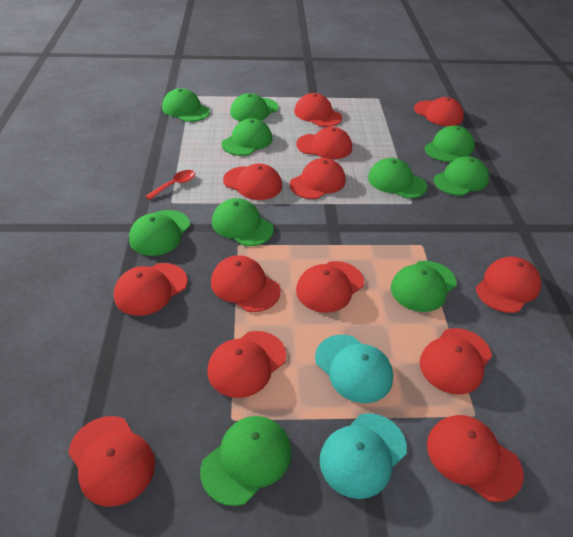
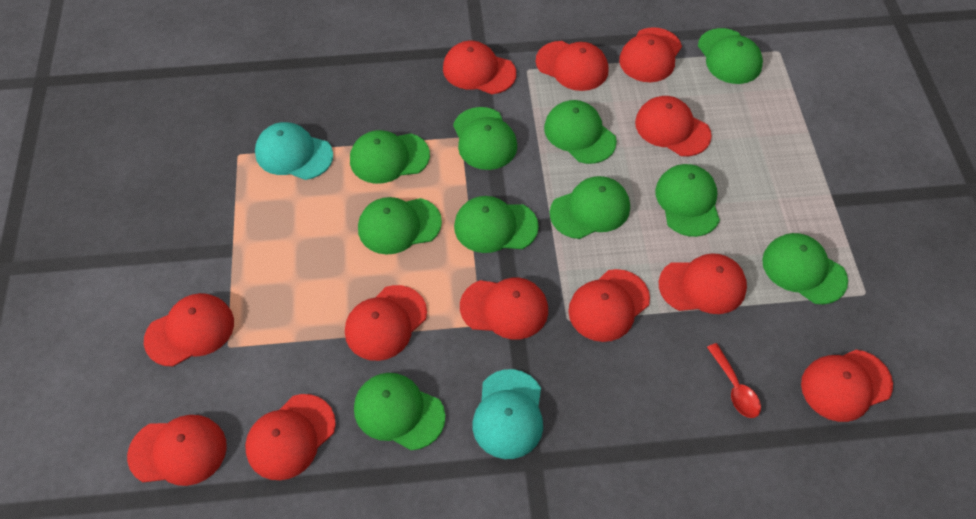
red cap: [68,416,155,506] [114,263,187,316] [207,331,286,398] [211,255,280,312] [223,163,282,200] [290,158,346,199] [294,93,342,127] [296,127,352,159] [296,261,364,313] [414,97,464,126] [420,328,492,395] [427,415,523,502] [476,257,541,313] = 13 -> [127,415,227,486] [144,293,234,367] [245,394,336,480] [345,285,427,361] [443,41,516,94] [460,278,548,339] [536,41,609,91] [568,269,650,342] [619,27,682,82] [635,96,712,156] [659,253,747,314] [801,350,893,422] = 12

